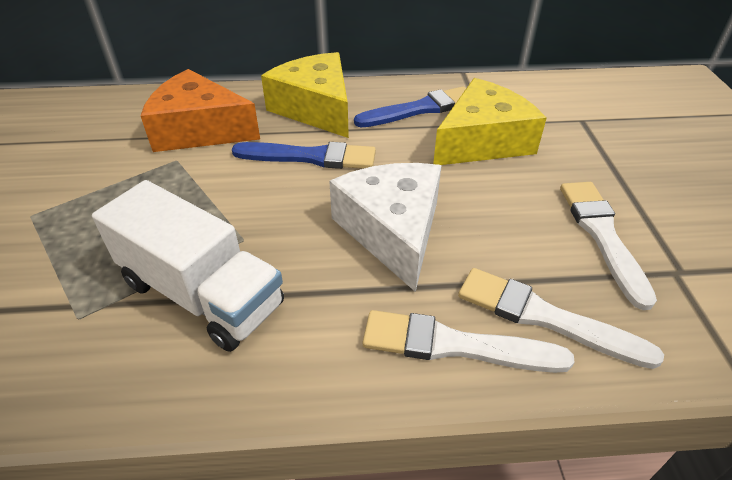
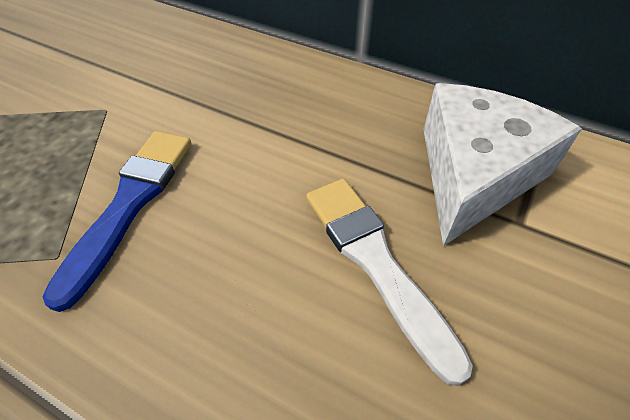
blue brush: [232,142,376,169] [354,87,466,127] = 2 -> [42,131,191,312] = 1
orange cheese: [141,69,260,152] = 1 -> none = 0
white brush: [363,310,574,373] [458,268,664,369] [560,182,657,310] = 3 -> [306,179,473,386] = 1
white truck: [92,180,284,352] = 1 -> none = 0
yellow cheese: [261,52,349,138] [433,78,546,165] = 2 -> none = 0

